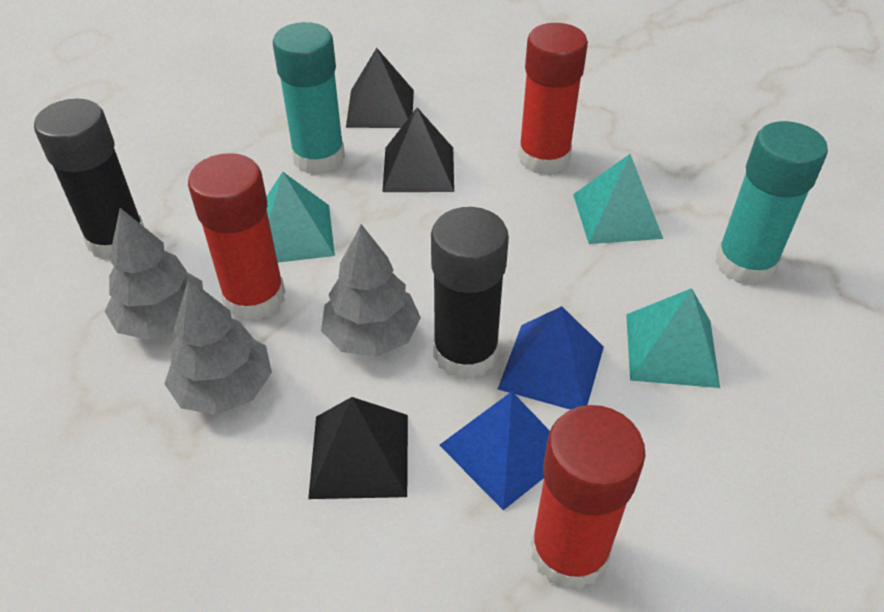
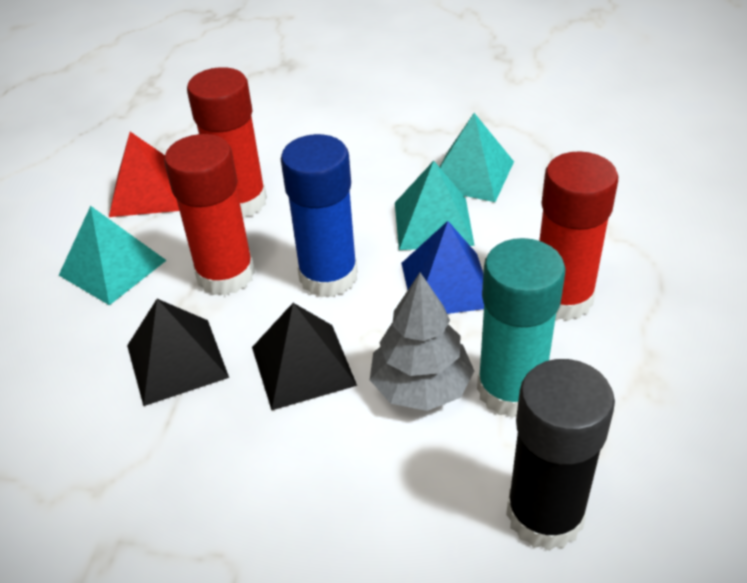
black glue stick: [34,99,144,260] [431,207,509,379] = 2 -> [506,359,615,551] = 1
black pyramid: [308,397,408,499] [346,48,414,128] [383,107,454,192] = 3 -> [127,299,229,406] [252,303,357,410] = 2
blue glue stick: none = 0 -> [281,134,358,297] = 1
blue pyramid: [440,391,550,510] [498,306,604,410] = 2 -> [401,221,484,314] = 1
grey tree: [104,208,203,340] [164,278,272,415] [321,224,421,357] = 3 -> [370,272,474,411] = 1
red pyramid: none = 0 -> [109,132,179,217] = 1
turquoise glue stick: [273,22,345,174] [715,121,828,285] = 2 -> [477,238,566,418] = 1

